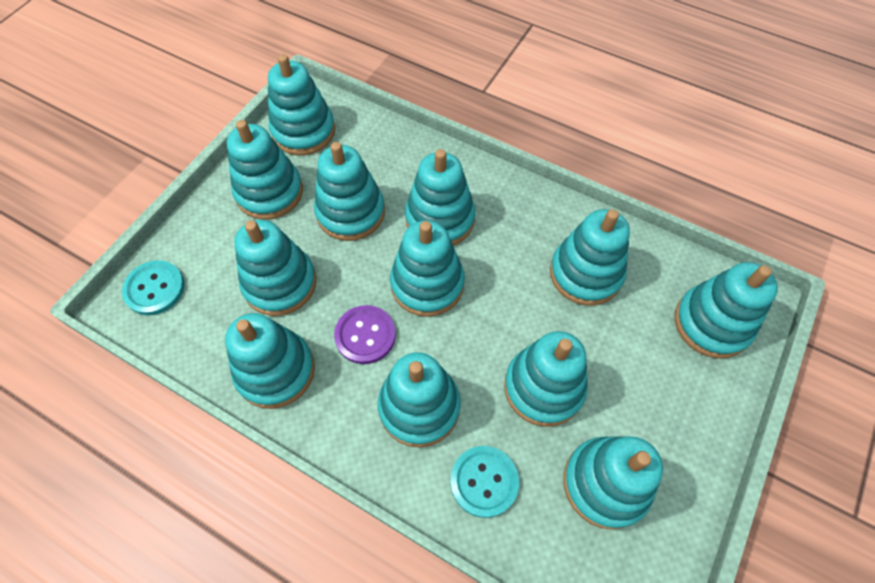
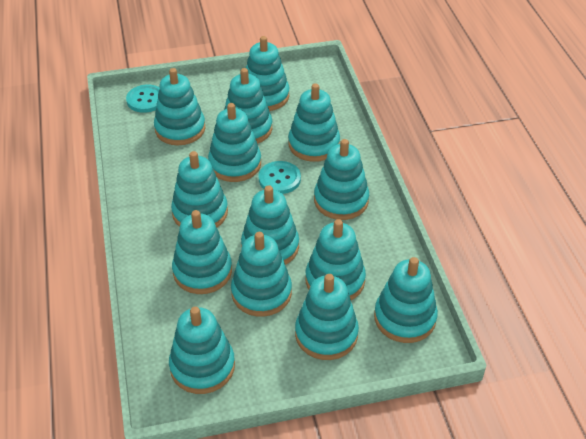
purple button: [334,305,396,364] = 1 -> none = 0
turquoise stacking toy: [225,313,315,409] [227,120,303,220] [234,220,316,316] [268,54,335,155] [314,142,385,241] [378,352,461,448] [390,220,465,317] [405,149,475,246] [504,331,588,427] [550,209,630,306] [563,436,663,530] [675,262,778,358] = 12 -> [154,68,206,146] [169,307,235,394] [171,151,228,228] [172,210,232,294] [208,103,261,182] [224,68,272,144] [231,232,292,317] [241,185,299,265] [246,36,289,111] [288,83,340,162] [295,274,359,360] [305,219,366,300] [314,139,369,220] [374,257,438,343] = 14

